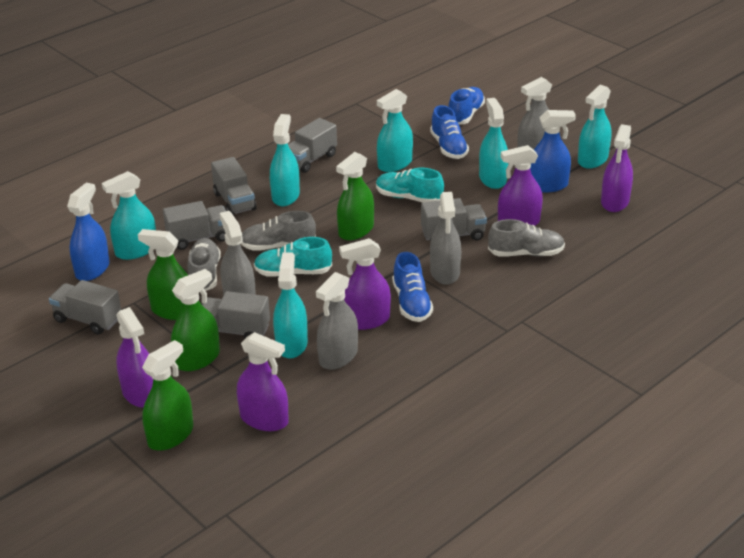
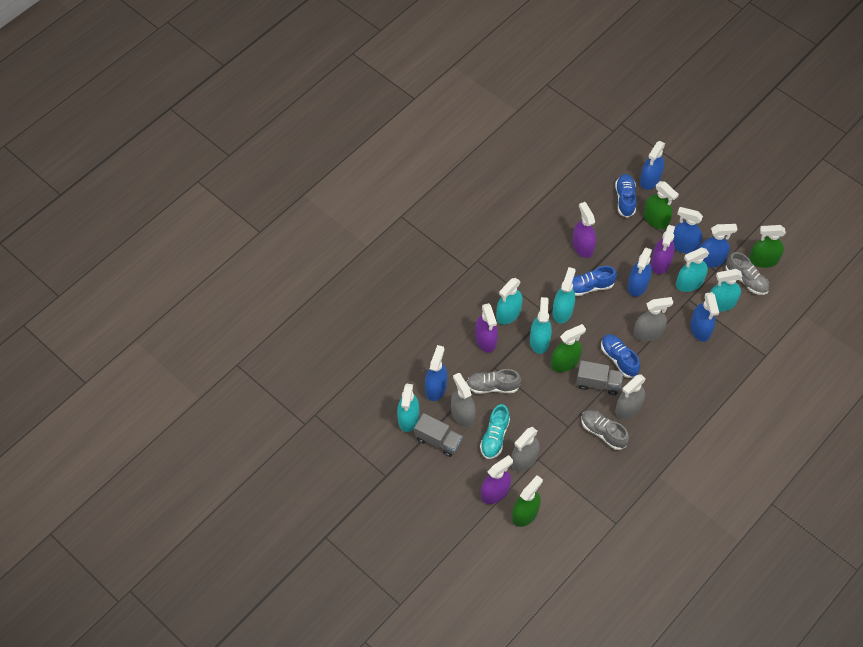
blue spray bottle: [67,183,110,281] [530,110,576,193] = 2 -> [425,345,448,401] [627,248,652,297] [640,141,665,190] [673,207,703,254] [690,292,719,342] [699,224,737,268] = 6
grey truck: [49,280,121,335] [163,201,226,250] [201,291,270,339] [211,157,256,215] [288,118,337,173] [421,198,487,241] = 6 -> [414,413,463,457] [576,360,623,395] = 2
purple spray bottle: [116,307,153,408] [237,332,289,431] [339,238,391,330] [498,145,543,226] [601,124,633,212] = 5 -> [475,303,498,353] [481,455,513,504] [572,202,596,258] [651,225,675,274] = 4
turquoise shoe: [254,237,332,277] [376,168,444,203] = 2 -> [480,404,510,459] = 1

